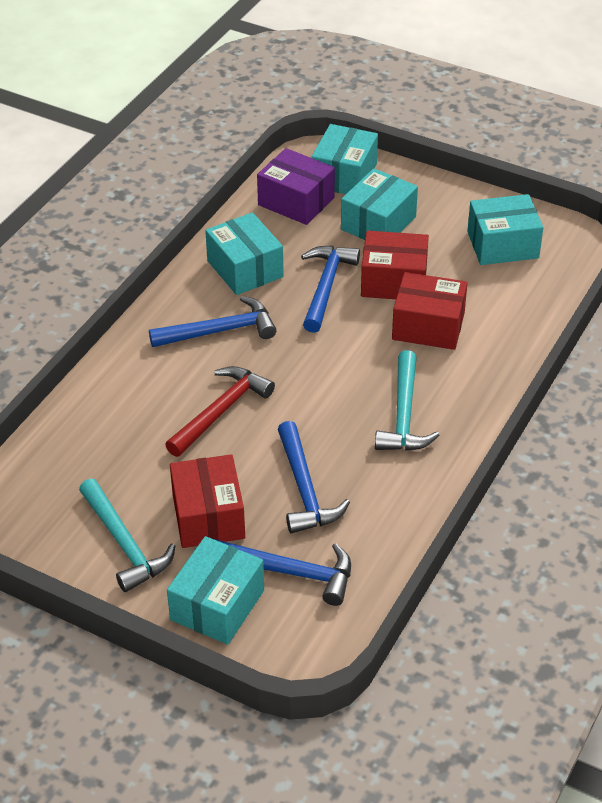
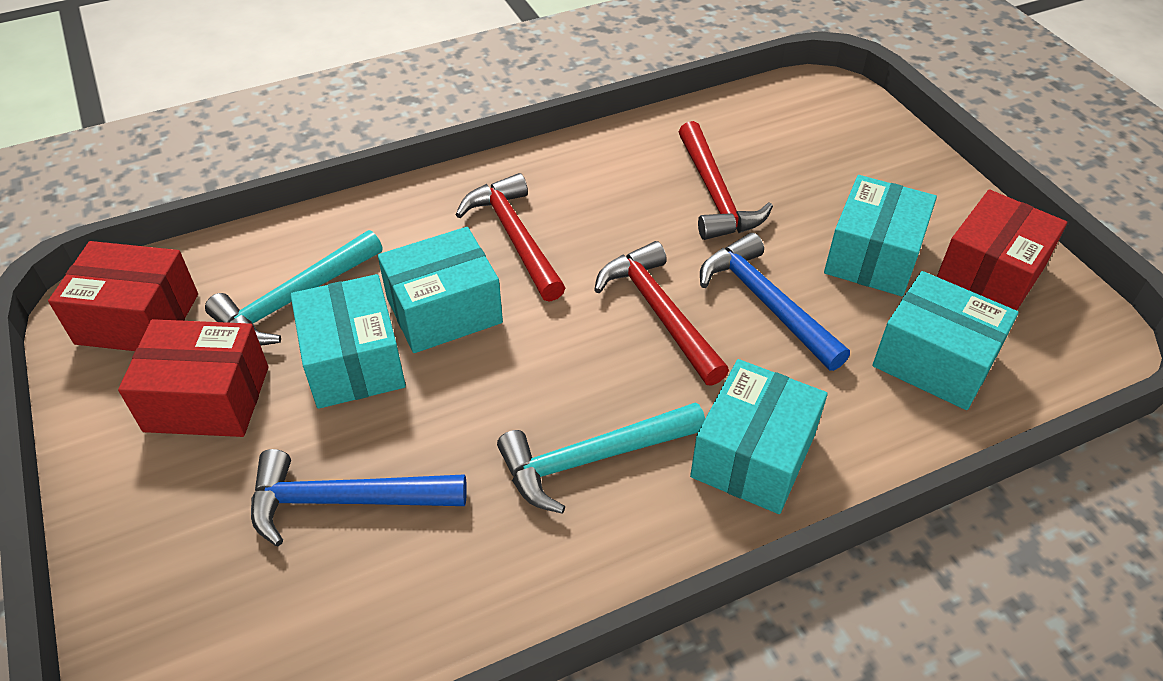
blue hammer: [149,296,277,347] [216,540,351,606] [278,421,350,533] [301,246,360,333] = 4 -> [251,449,467,546] [700,233,850,371] = 2
purple box: [257,148,335,225] = 1 -> none = 0
red hammer: [165,366,275,457] = 1 -> [456,173,565,302] [594,241,729,386] [679,121,773,240] = 3

